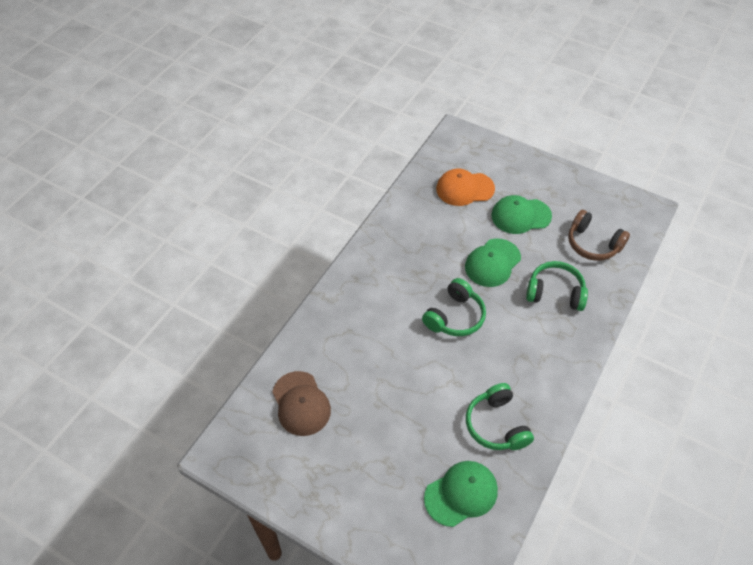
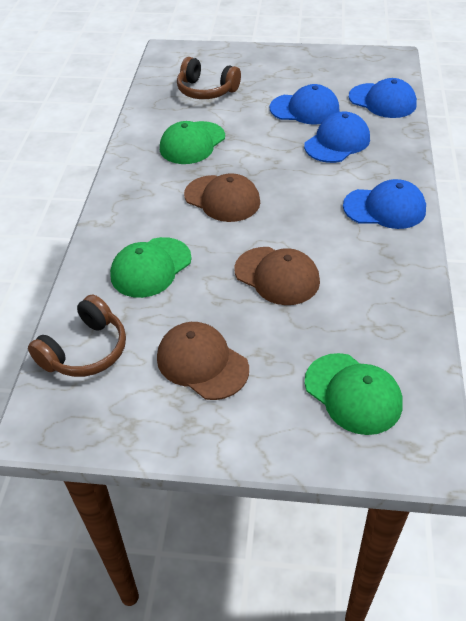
blue cap: none = 0 -> [270,84,340,124] [304,111,370,163] [343,179,426,229] [349,78,417,118] = 4
brown cap: [272,371,331,436] = 1 -> [157,322,249,400] [184,173,260,222] [234,247,320,305] = 3
brown headphones: [568,210,630,261] = 1 -> [28,294,126,377] [177,57,241,99] = 2
green headphones: [422,278,486,336] [466,383,534,450] [526,261,588,311] = 3 -> none = 0
orange cap: [436,168,495,206] = 1 -> none = 0

